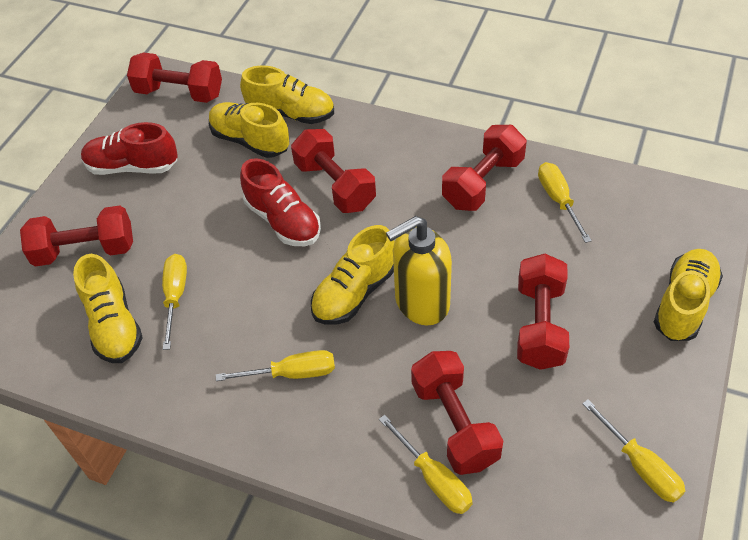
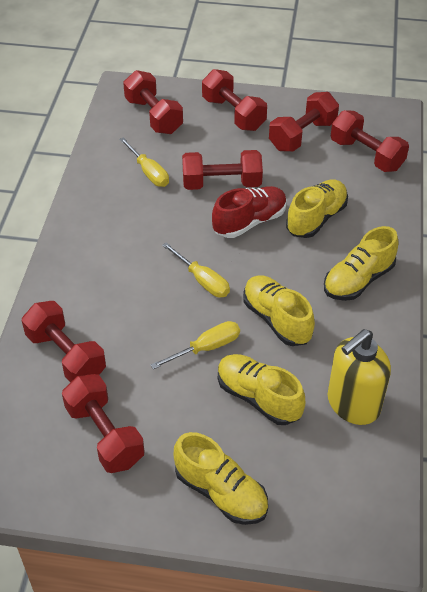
red dumbbell: [20,206,133,266] [127,52,222,103] [291,129,376,213] [411,351,504,475] [442,125,527,211] [517,254,569,370] = 6 -> [22,301,106,383] [62,374,145,473] [123,70,183,134] [182,150,263,190] [202,69,267,131] [269,92,339,152] [331,110,409,172] = 7
red shoe: [81,122,178,175] [240,158,321,246] = 2 -> [212,186,287,238] = 1
yellow screwdriver: [162,254,187,350] [216,350,335,381] [379,415,473,514] [538,162,592,243] [582,399,685,503] = 5 -> [119,137,169,187] [151,321,240,369] [162,242,230,297] = 3

